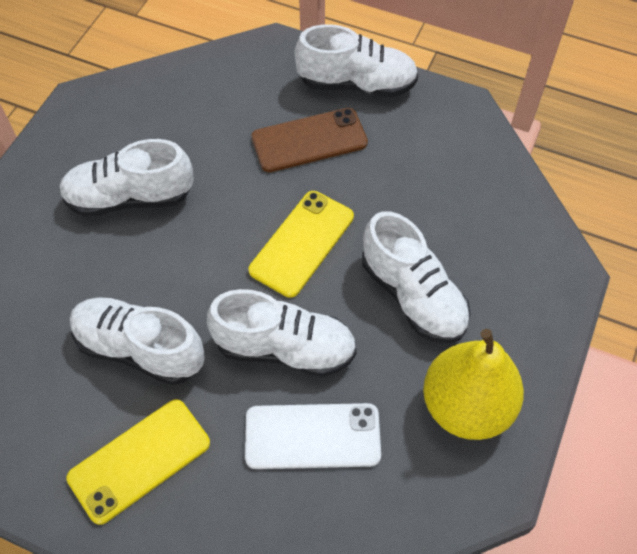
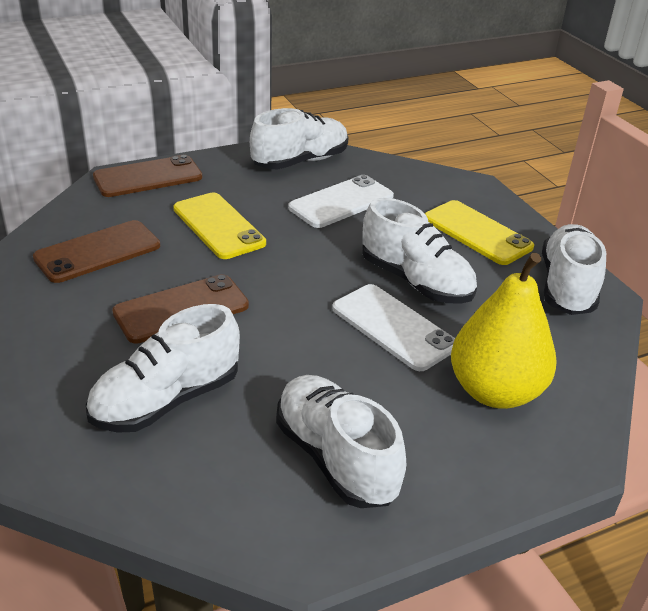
brown phone: [252,108,368,172] = 1 -> [33,220,160,283] [93,155,202,197] [112,274,249,344] = 3
white phone: [245,403,381,469] = 1 -> [288,175,394,228] [332,284,455,371] = 2

